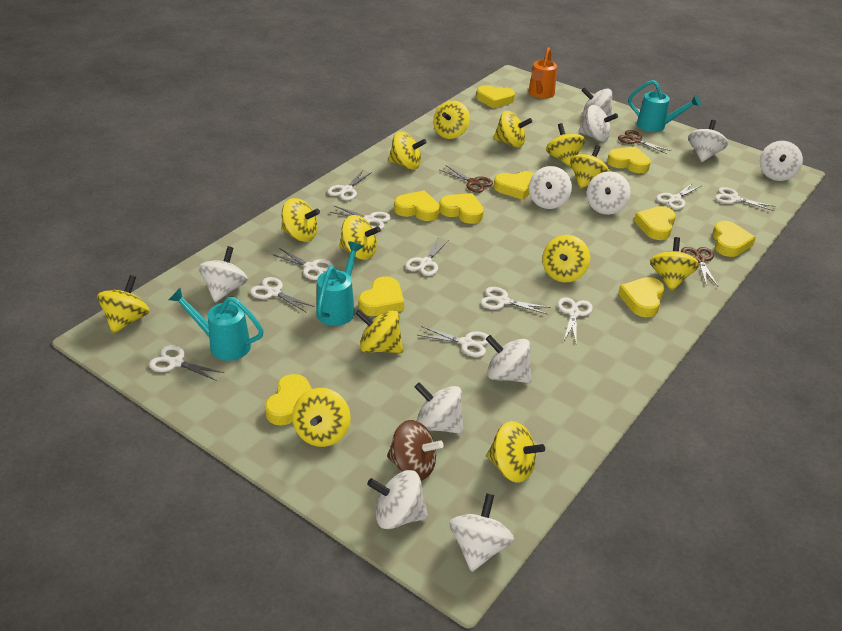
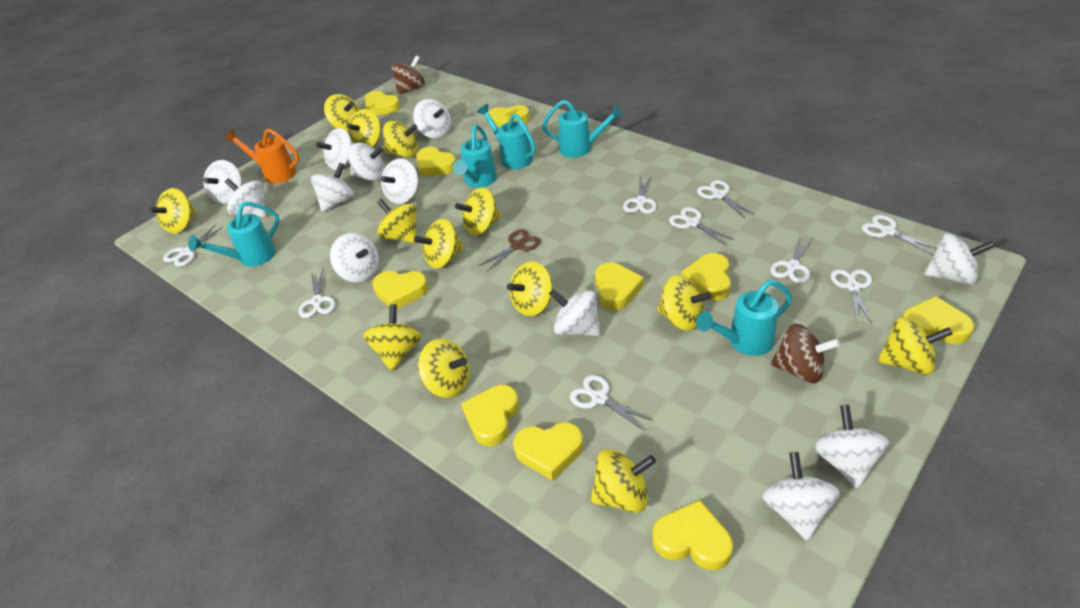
brown scissors: [440,166,493,193] [618,130,671,154] [681,247,718,286] = 3 -> [478,230,541,272] = 1
brown spinning top: [387,420,444,481] = 1 -> [391,55,425,95] [771,323,840,384] = 2
turquoise watering can: [169,288,264,361] [316,241,363,326] [628,80,701,132] = 3 -> [188,202,280,267] [453,124,497,188] [477,104,536,169] [542,100,623,158] [696,280,792,356] = 5
white scissors: [149,345,225,381] [250,277,315,313] [272,248,334,280] [327,170,372,201] [329,206,391,230] [405,237,449,276] [417,326,489,357] [481,287,551,314] [558,297,593,342] [656,182,701,209] [715,187,776,211] = 11 -> [163,225,223,267] [299,270,336,318] [570,375,653,431] [623,176,657,214] [669,207,734,245] [697,180,755,218] [770,236,813,283] [830,269,872,324] [862,215,937,255] = 9
white spinning top: [198,246,248,302] [367,470,428,529] [415,382,463,434] [449,493,514,572] [486,335,531,383] [529,166,572,209] [579,105,618,142] [581,87,613,117] [587,171,631,215] [688,120,728,162] [760,141,803,181] = 11 -> [203,160,242,204] [225,178,266,217] [311,163,354,212] [316,128,353,170] [330,233,379,283] [348,143,385,181] [381,158,418,204] [413,99,451,139] [549,289,600,336] [762,452,840,541] [814,405,889,489] [924,234,994,285] = 12

